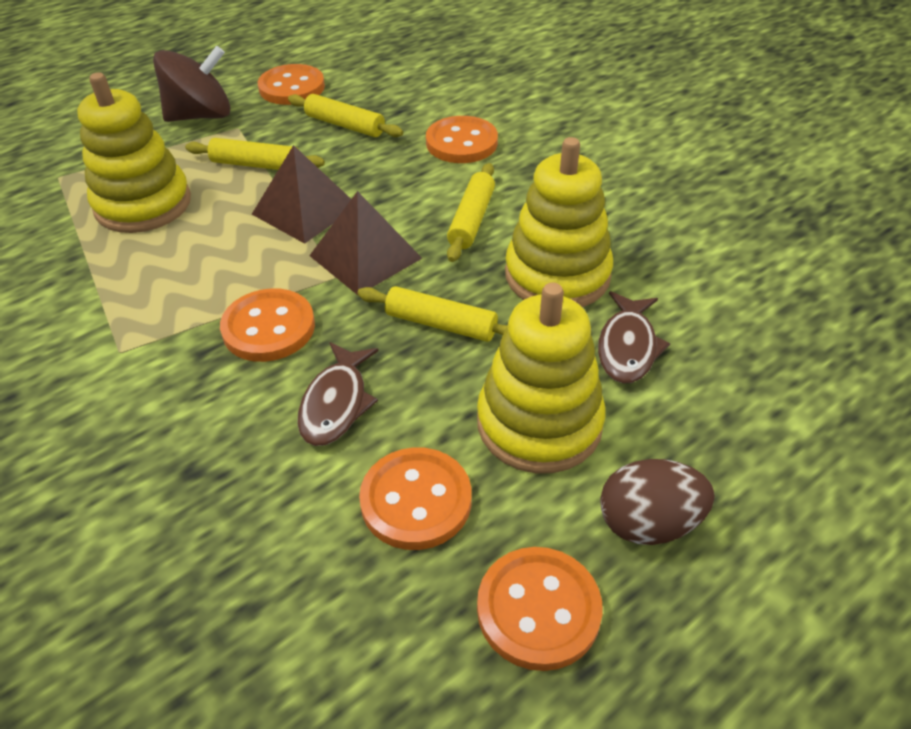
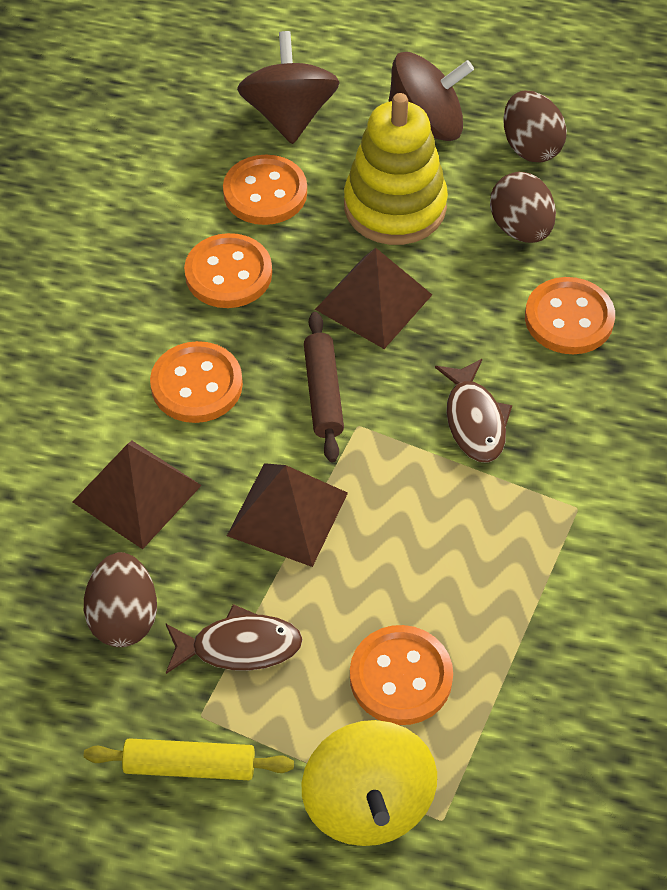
brown egg: [600,459,714,545] = 1 -> [84,552,157,647] [490,172,556,243] [503,90,567,162] = 3
brown pyramid: [252,145,351,244] [309,191,422,295] = 2 -> [73,441,202,549] [227,463,348,567] [315,248,432,349] = 3
brown rolling pin: none = 0 -> [304,312,344,462] = 1
brown spinning top: [153,46,231,122] = 1 -> [237,31,340,144] [388,52,474,141] = 2
yellow rolling pin: [185,138,325,170] [288,94,403,137] [357,286,508,342] [447,163,495,262] = 4 -> [84,738,294,780] = 1
yellow spinning top: none = 0 -> [302,720,437,846] = 1
yellow stacking toy: [77,72,191,233] [477,282,605,473] [505,137,613,307] = 3 -> [344,93,448,245] = 1

